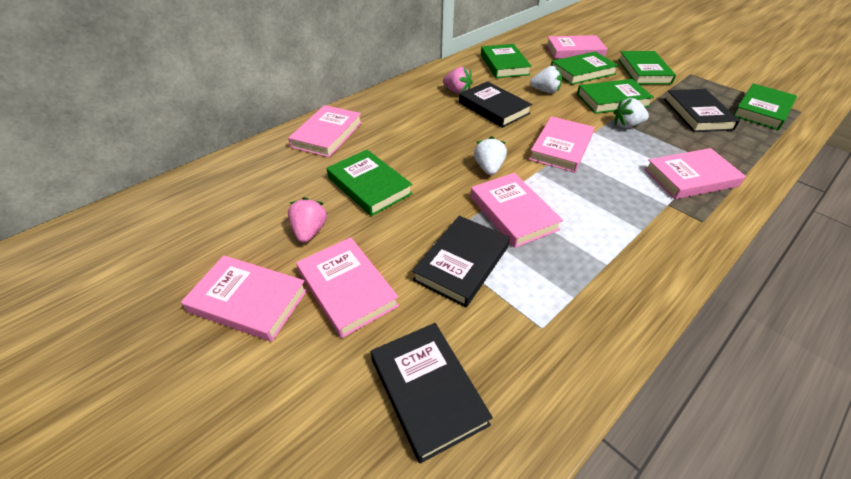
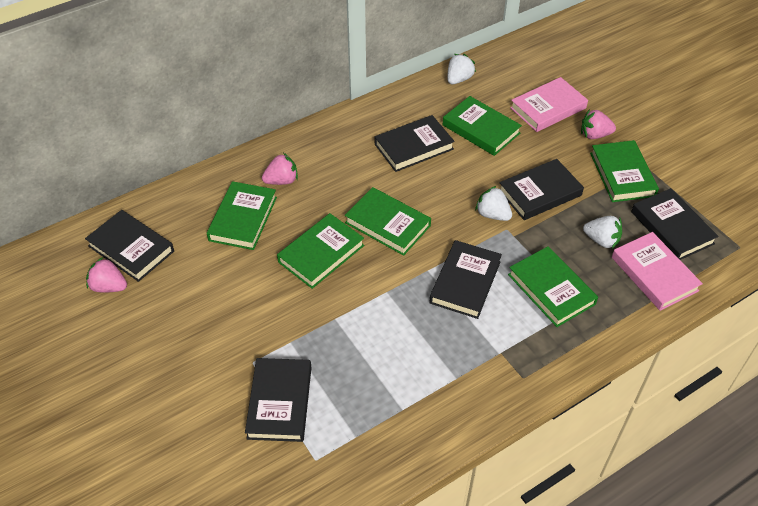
black book: [371,323,493,464] [412,216,510,308] [459,81,532,128] [664,89,740,132] = 4 -> [85,210,174,282] [245,358,312,442] [375,115,455,172] [429,240,502,319] [499,159,584,220] [631,188,719,260] = 6
pink book: [181,255,307,342] [288,105,362,157] [296,237,399,338] [470,173,563,248] [529,116,594,173] [546,35,607,59] [644,148,746,199] = 7 -> [510,77,588,132] [612,232,703,311] = 2
pink strawberry: [288,197,327,243] [443,67,473,94] = 2 -> [86,257,127,293] [262,153,298,185] [581,109,616,139] = 3

